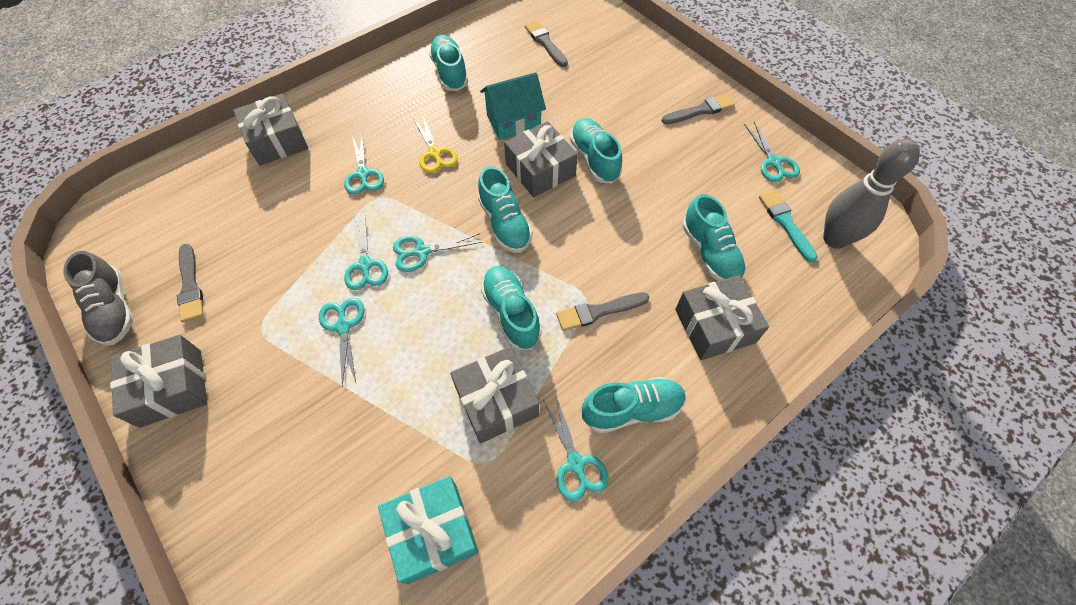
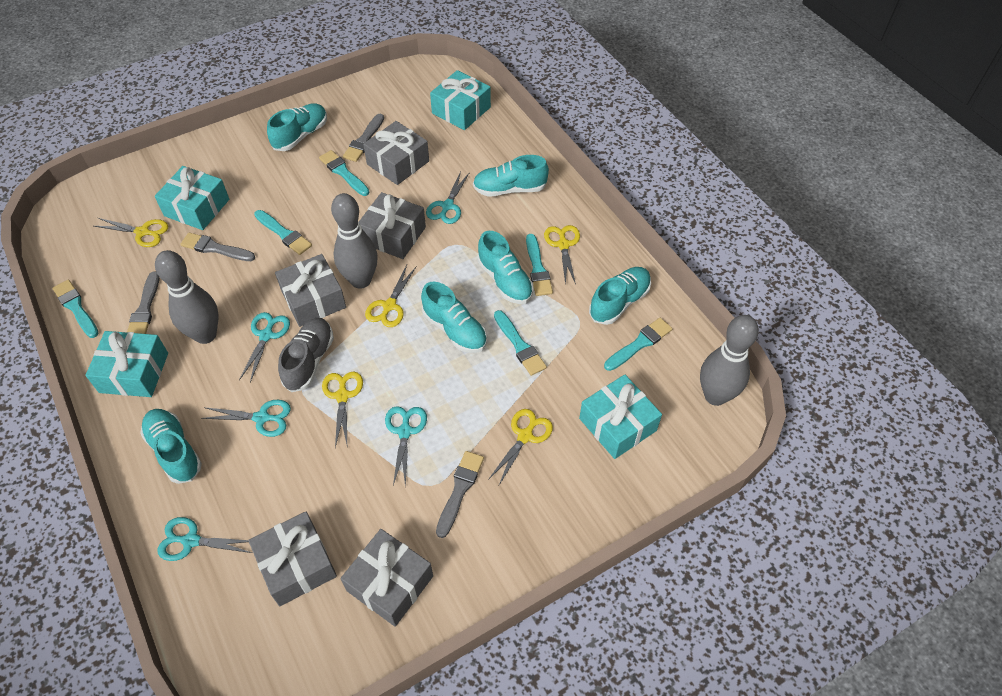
grey bowling pin: [823,139,920,249] = 1 -> [155,250,219,344] [331,193,378,289] [700,315,759,406] = 3
turquoise brush: [759,190,818,263] = 1 -> [52,280,99,338] [254,210,312,255] [319,150,369,196] [494,310,547,376] [526,234,553,296] [604,318,672,371] = 6
turquoise gift: [378,476,479,584] = 1 -> [85,331,168,397] [155,166,229,230] [430,70,491,130] [579,374,662,459] = 4
turquoise house: [480,72,546,140] = 1 -> none = 0
turquoise scissors: [319,298,364,387] [344,135,384,195] [344,218,388,290] [393,233,482,272] [543,396,608,502] [744,122,800,182] = 6 -> [157,517,252,561] [201,400,291,437] [239,312,290,383] [385,406,427,486] [426,171,470,224] = 5
yellow scissors: [413,116,458,173] = 1 -> [94,218,168,247] [322,372,363,448] [365,265,417,327] [488,409,553,487] [544,225,580,285] = 5

